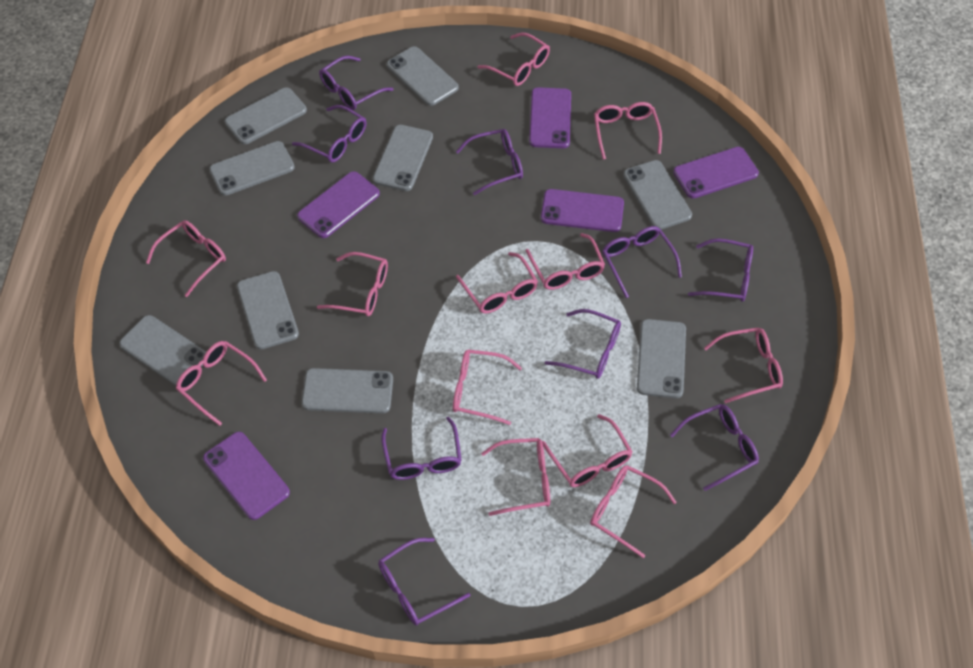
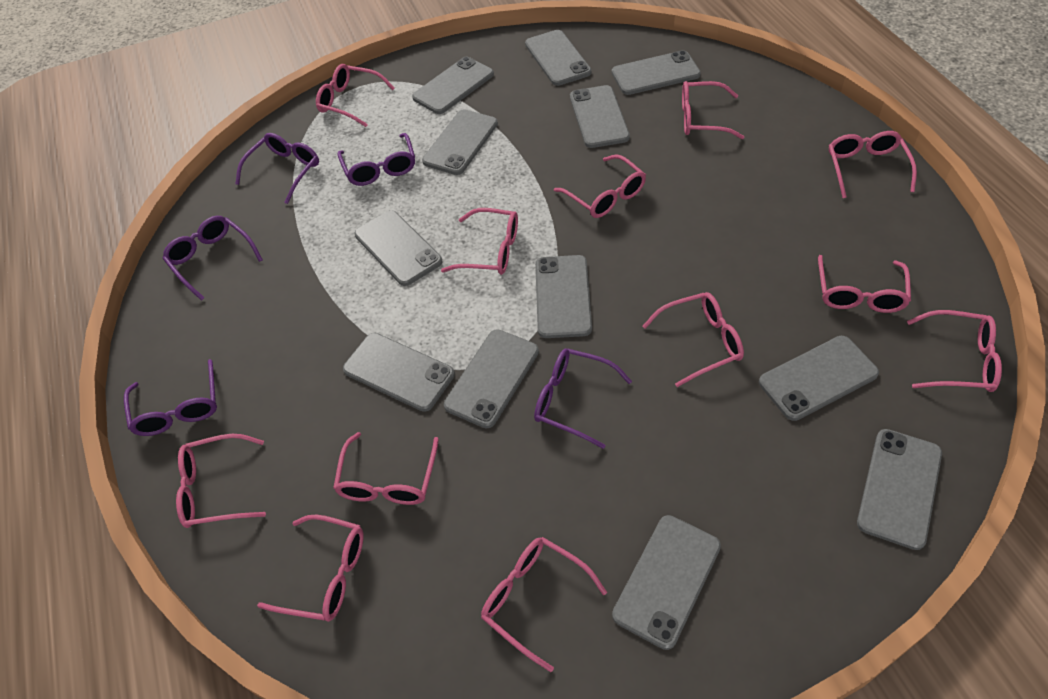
grey phone: [119,315,206,386] [209,141,295,196] [225,87,307,144] [237,271,299,349] [302,368,393,413] [373,125,433,191] [387,46,459,106] [624,160,692,229] [637,319,686,398] = 9 -> [343,333,455,412] [355,210,442,286] [412,57,494,114] [422,109,498,175] [444,329,539,428] [525,30,592,86] [535,255,592,338] [570,85,630,148] [612,50,701,95] [612,515,721,650] [759,336,879,421] [857,429,942,550] = 12
purple glasses: [292,105,366,163] [319,56,394,110] [378,538,471,626] [381,417,462,480] [456,129,523,195] [545,309,621,379] [602,226,682,298] [670,404,759,491] [688,238,753,302] = 9 -> [124,359,217,436] [162,216,263,301] [235,133,319,204] [338,133,415,186] [534,349,632,449] = 5
purple phone: [203,432,290,520] [297,171,380,238] [529,87,571,148] [541,189,624,232] [673,147,759,199] = 5 -> none = 0

